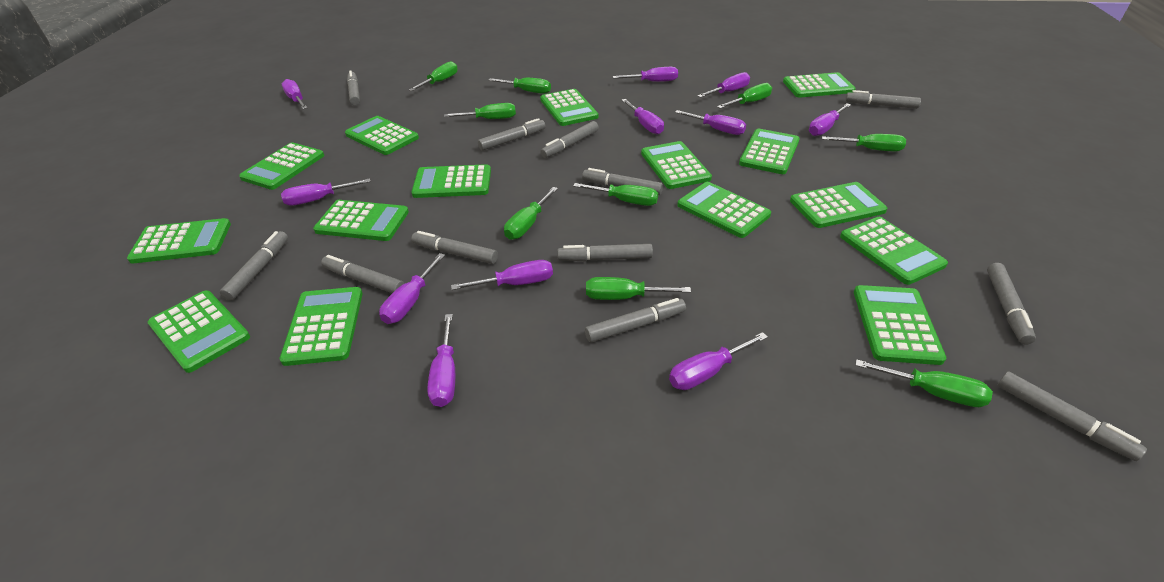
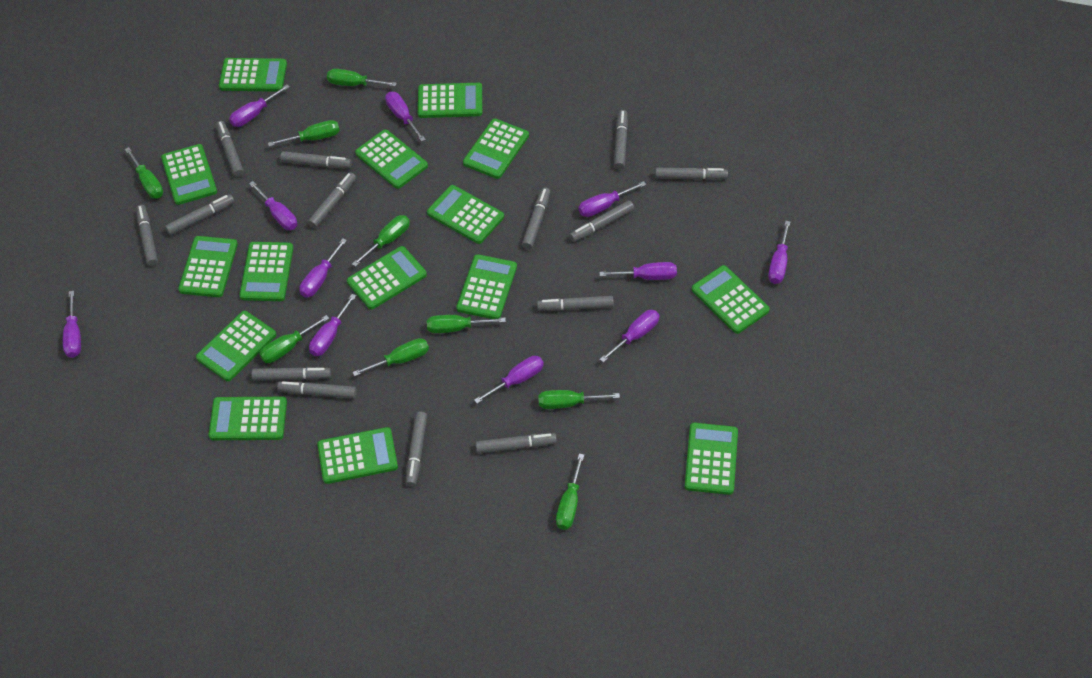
grey marker: [220,231,288,301] [321,255,404,293] [347,70,360,106] [411,231,498,264] [478,118,546,151] [540,121,599,158] [557,244,653,261] [582,168,663,195] [585,298,686,343] [845,90,921,109] [987,263,1036,344] [998,371,1147,461] = 12 -> [136,205,158,266] [165,194,235,235] [216,121,244,177] [251,367,331,381] [277,381,357,399] [280,151,352,168] [308,172,356,228] [406,411,427,487] [476,433,557,453] [522,187,550,249] [537,296,614,311] [569,200,634,242] [614,110,628,169] [655,168,728,180] = 14

